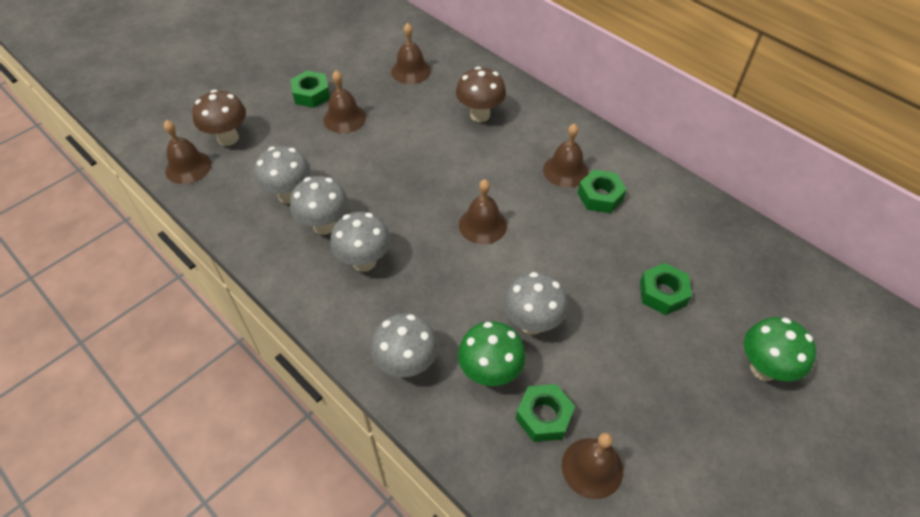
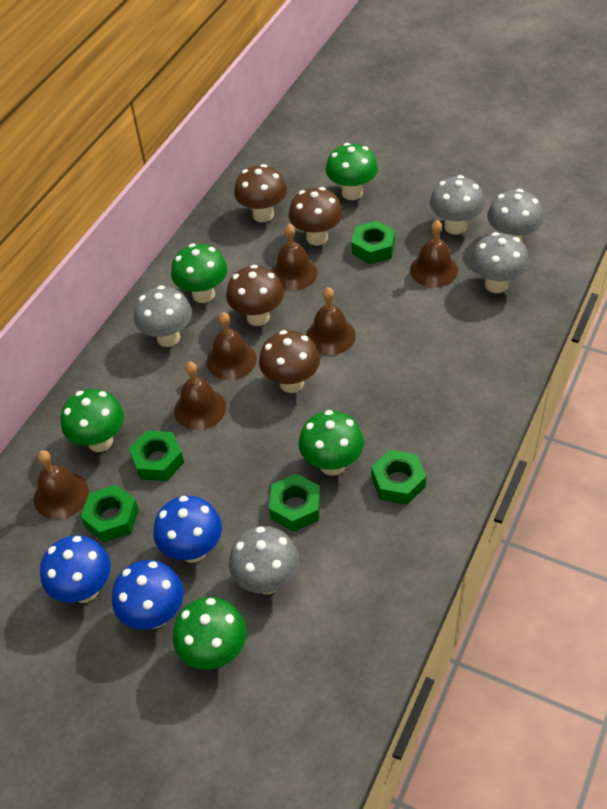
blue mushroom: none = 0 -> [40,535,111,603] [112,560,184,629] [153,496,222,563] = 3
brown mushroom: [192,90,246,146] [456,67,506,122] = 2 -> [226,265,284,326] [234,164,287,222] [259,330,320,393] [289,187,343,246] = 4
green mushroom: [458,321,526,386] [744,317,816,381] = 2 -> [61,389,124,452] [171,244,227,303] [173,597,247,669] [299,410,364,476] [326,143,378,200] = 5
green nut: [290,71,330,108] [516,384,575,442] [578,170,627,213] [640,263,692,315] = 4 -> [81,485,139,542] [129,431,184,481] [269,474,321,532] [352,221,395,264] [371,450,426,505] = 5

